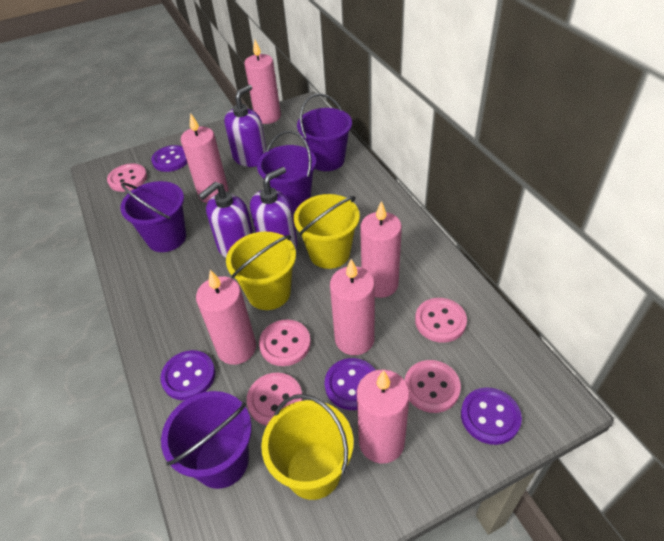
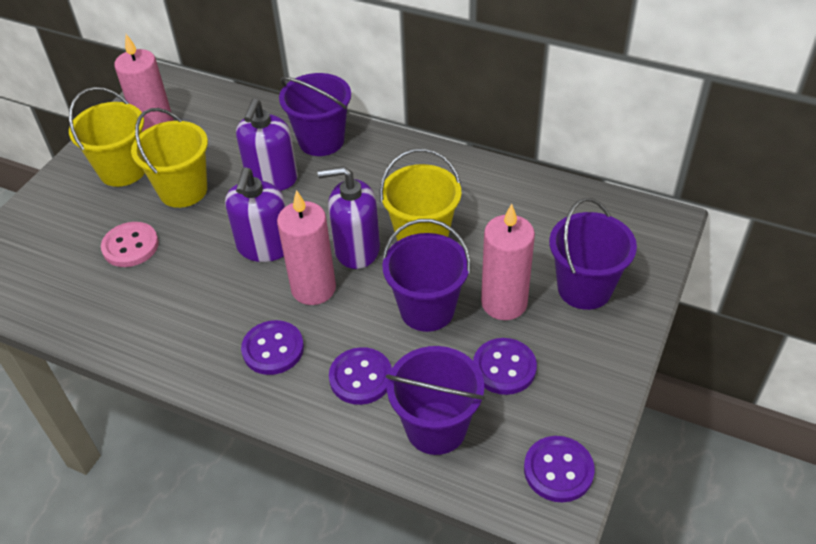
pink button: [107,163,147,192] [247,373,303,426] [259,320,311,366] [405,360,461,413] [415,298,467,343] = 5 -> [101,222,159,267] = 1
pink candle: [181,113,229,203] [196,270,256,365] [244,40,281,124] [330,259,375,355] [357,370,410,464] [360,201,402,298] = 6 -> [114,34,174,132] [277,190,336,305] [481,204,535,320] = 3

